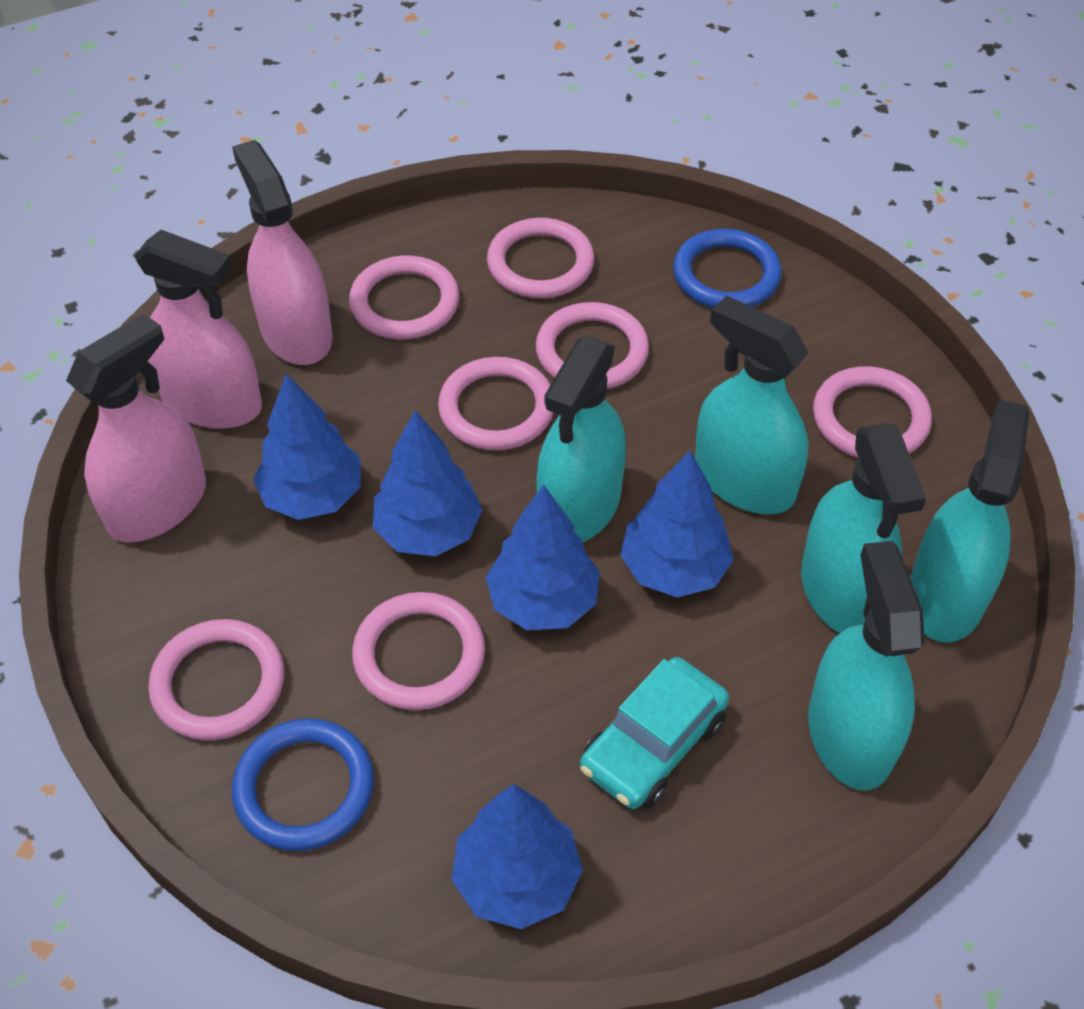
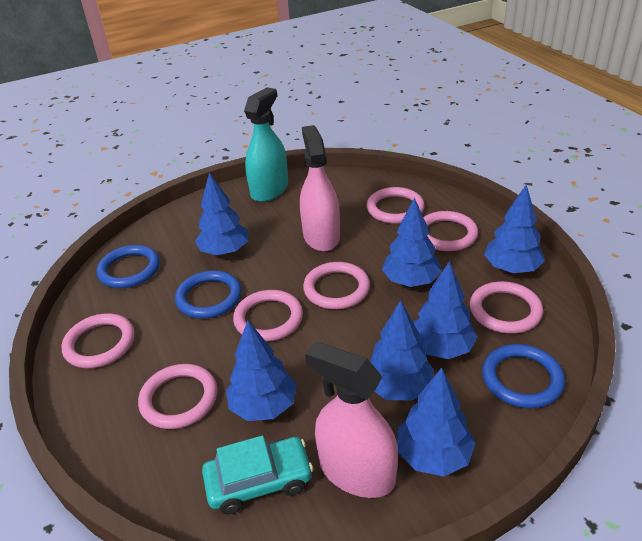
blue ring: [232,718,374,851] [673,229,782,308] = 2 -> [96,245,160,288] [175,270,242,319] [482,344,565,408] = 3
blue tree: [253,373,361,520] [373,410,483,556] [452,784,583,929] [486,485,600,630] [620,450,734,598] = 5 -> [195,173,248,256] [226,320,297,421] [369,300,434,401] [382,197,442,287] [397,367,475,476] [413,261,478,359] [484,184,545,273] = 7
pink spray bottle: [66,313,206,542] [134,230,262,429] [232,140,332,365] = 3 -> [300,125,340,252] [305,342,398,498] = 2
turquoise spray bottle: [536,336,626,542] [695,295,809,514] [801,423,926,633] [808,541,925,790] [910,399,1030,643] = 5 -> [244,87,288,202] = 1

